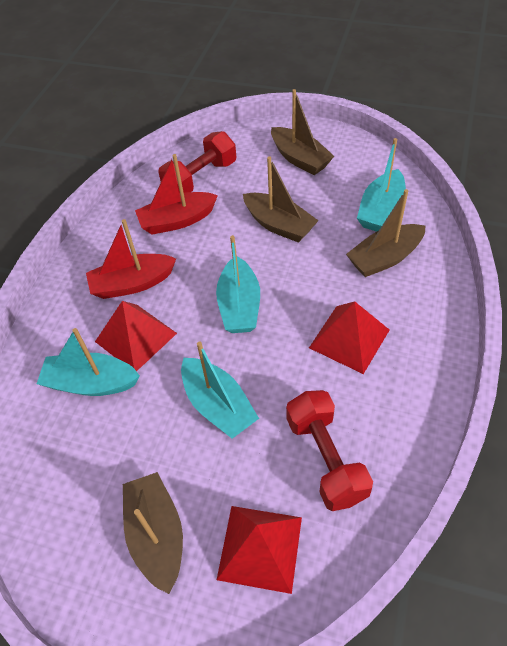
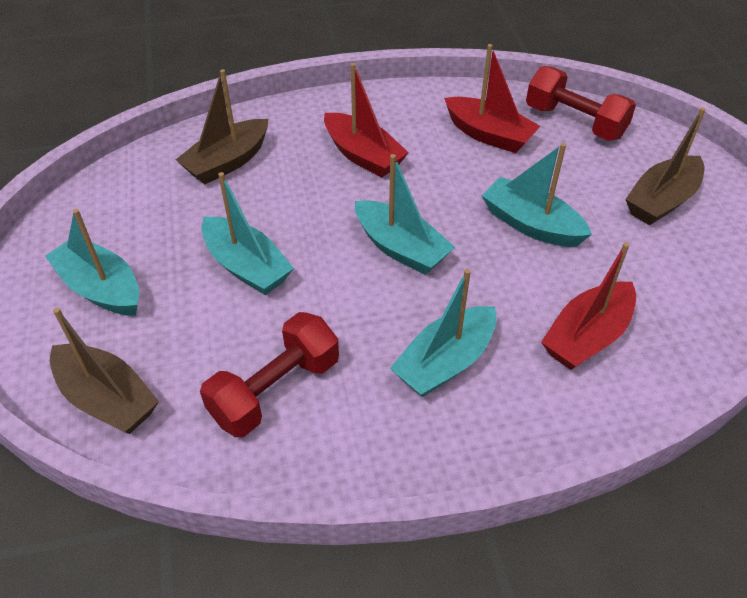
brown boat: [123,472,183,594] [243,156,319,243] [271,89,334,175] [346,189,425,277] = 4 -> [50,307,159,434] [176,69,268,184] [625,107,706,225] = 3
red boat: [86,219,176,299] [135,154,218,235] = 2 -> [324,63,409,177] [444,44,541,153] [541,242,636,370] = 3
red pyramid: [95,301,177,372] [217,506,302,594] [309,301,389,374] = 3 -> none = 0
turquoise boat: [37,328,140,396] [181,342,259,439] [216,235,260,333] [357,138,406,232] = 4 -> [45,209,139,316] [201,172,294,295] [355,154,455,275] [390,269,497,397] [481,143,592,247] = 5

